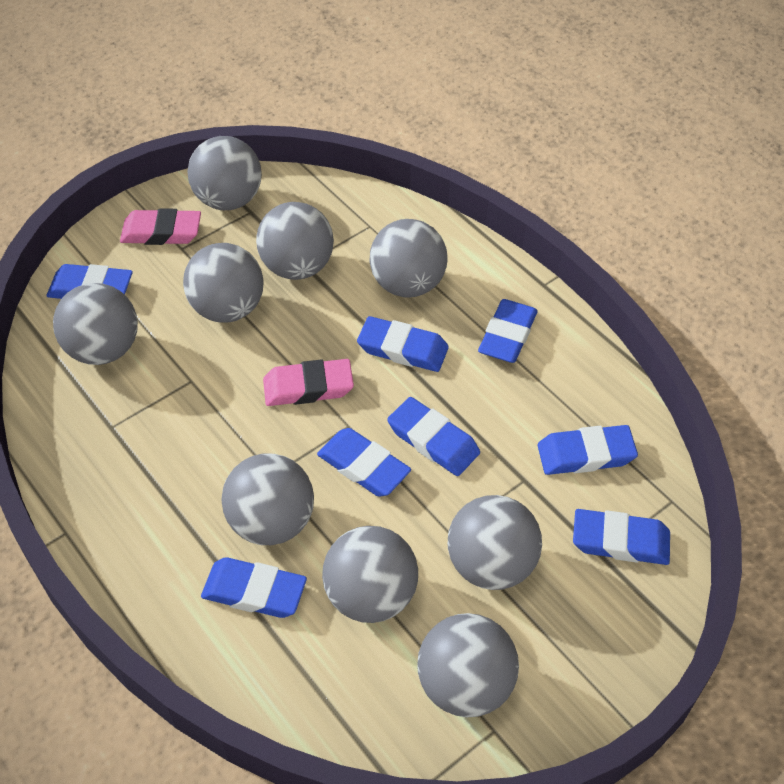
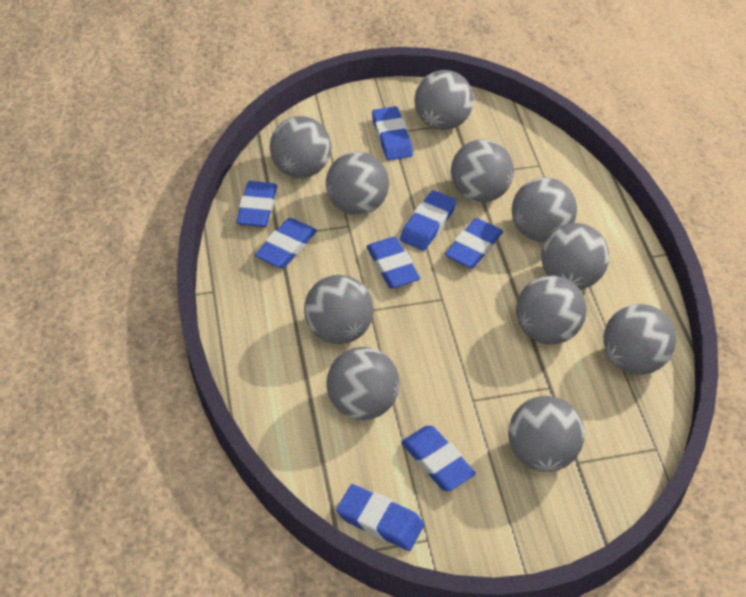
grey ball: [53,283,138,365] [183,243,264,322] [187,136,262,210] [222,453,314,545] [256,202,334,280] [322,526,418,623] [369,219,447,298] [418,613,519,717] [448,495,542,590] = 9 -> [270,116,331,178] [304,275,374,344] [326,152,389,215] [326,347,399,420] [414,70,474,130] [451,139,514,203] [508,396,584,472] [512,177,577,242] [516,275,586,345] [541,223,609,290] [603,304,676,375] = 11
pink eraser: [120,208,201,245] [263,359,354,406] = 2 -> none = 0

